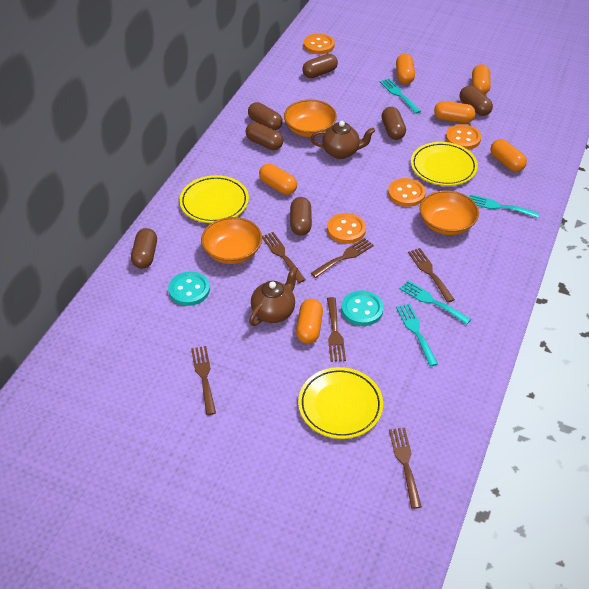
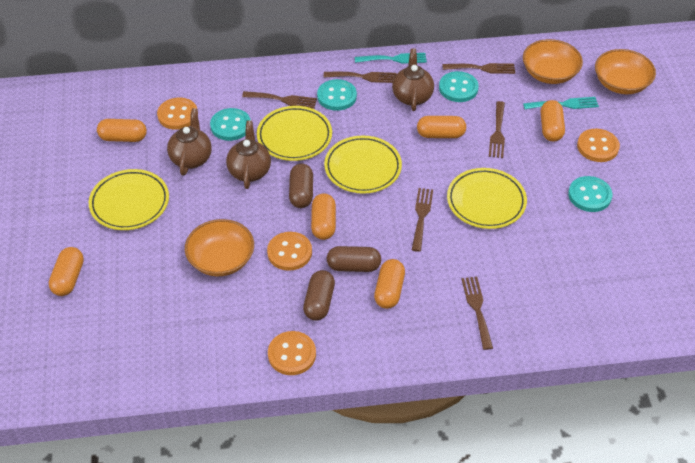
brown capsule: [131,228,157,269] [246,122,283,150] [248,102,283,131] [290,197,312,236] [302,54,338,78] [381,107,406,140] [460,86,493,116] = 7 -> [289,163,313,208] [303,270,335,321] [326,246,381,272] = 3
brown teapot: [249,266,298,326] [310,121,375,159] = 2 -> [167,108,212,176] [226,121,271,189] [392,48,434,111] = 3
turquoise button: [168,272,210,306] [341,290,384,326] = 2 -> [210,108,251,141] [317,79,357,111] [439,71,479,102] [568,176,613,212] = 4
turquoise fork: [380,78,421,114] [396,304,438,366] [400,280,471,325] [469,194,539,218] = 4 -> [355,53,427,64] [523,97,599,109] = 2
yellow plate: [179,175,249,223] [298,367,383,439] [411,142,478,186] = 3 -> [89,169,169,230] [257,106,332,161] [324,136,402,194] [447,168,527,229] = 4

